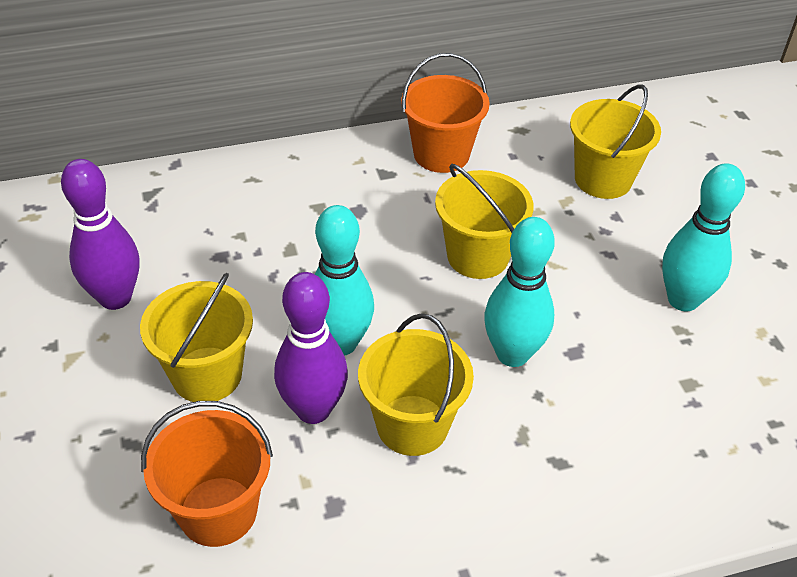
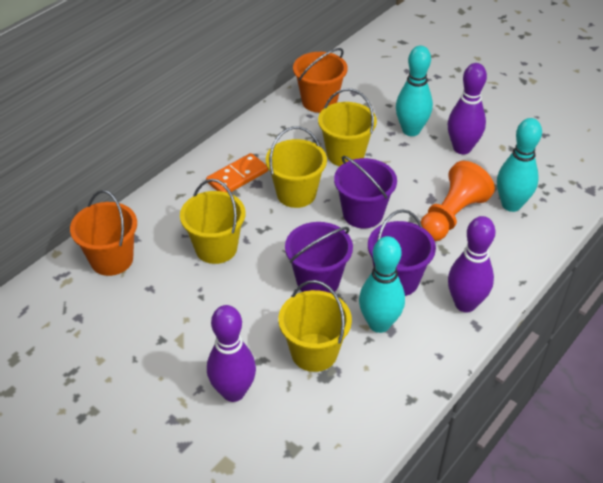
orange domino: none = 0 -> [206,153,268,193] = 1
orange pawn: none = 0 -> [420,161,495,241] = 1
purple bowling pin: [61,159,139,310] [274,272,348,424] = 2 -> [207,305,256,402] [448,63,487,154] [448,216,496,312] = 3
purple bucket: none = 0 -> [285,222,353,293] [334,155,397,228] [368,209,436,296] = 3

